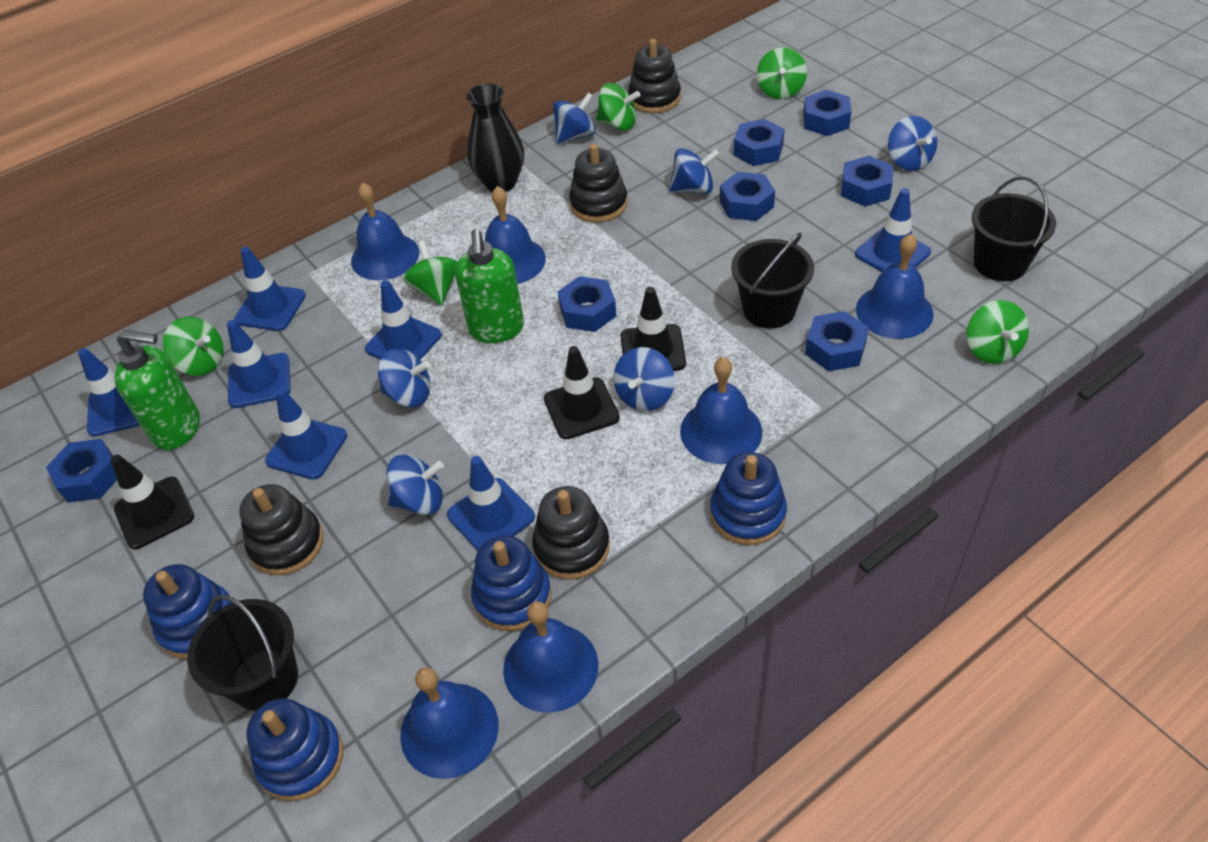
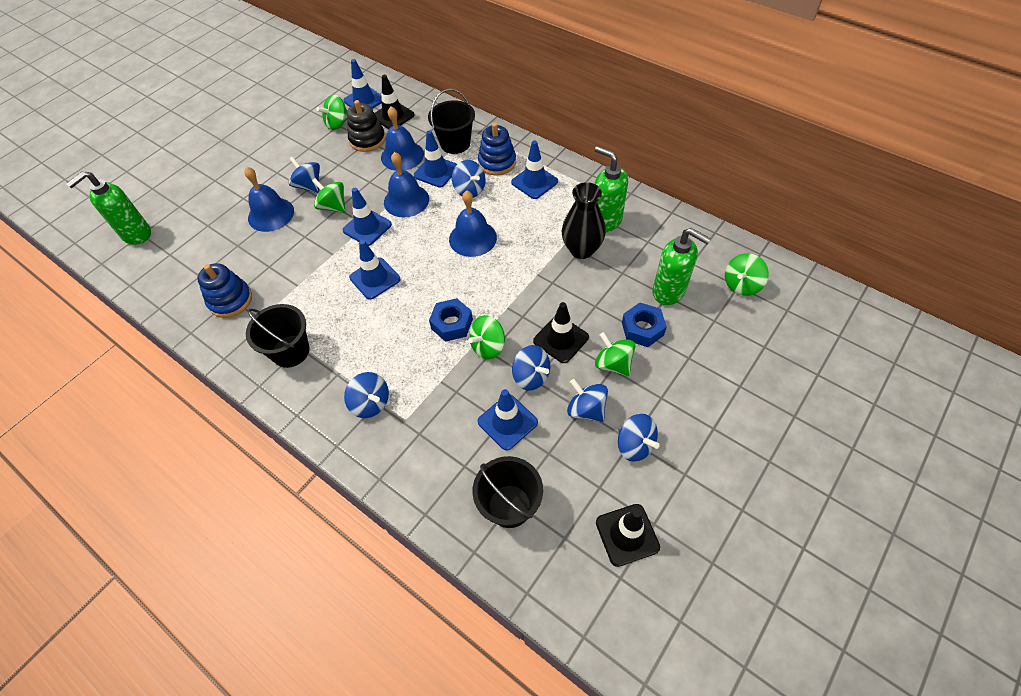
black stacking toy: [239,484,323,575] [532,486,610,579] [569,144,628,222] [628,39,681,113] = 4 -> [347,100,386,152] = 1
blue bell: [351,182,419,280] [400,667,499,779] [485,186,546,284] [503,601,598,713] [680,357,762,464] [856,234,934,339] = 6 -> [244,167,294,232] [381,106,424,171] [384,152,429,217] [449,191,497,257] = 4
blue nut: [46,439,117,503] [558,276,616,332] [720,172,775,221] [733,119,785,166] [803,90,851,136] [805,311,869,371] [841,156,893,207] = 7 -> [429,298,473,342] [622,303,667,347] = 2
blue stacking toy: [143,564,232,659] [246,698,343,801] [471,535,551,631] [710,452,787,545] = 4 -> [197,263,252,318] [478,123,516,175] = 2
blue traffic cone: [78,348,140,437] [227,320,291,408] [234,247,306,331] [265,388,347,480] [365,280,442,360] [447,456,535,551] [855,188,931,272] = 7 -> [343,59,382,109] [343,188,392,246] [349,240,400,300] [414,130,457,188] [478,389,538,450] [511,141,558,199] = 6
green soap dispenser: [114,330,200,450] [455,229,524,343] = 2 -> [66,171,151,245] [594,146,628,232] [652,228,711,305] = 3

